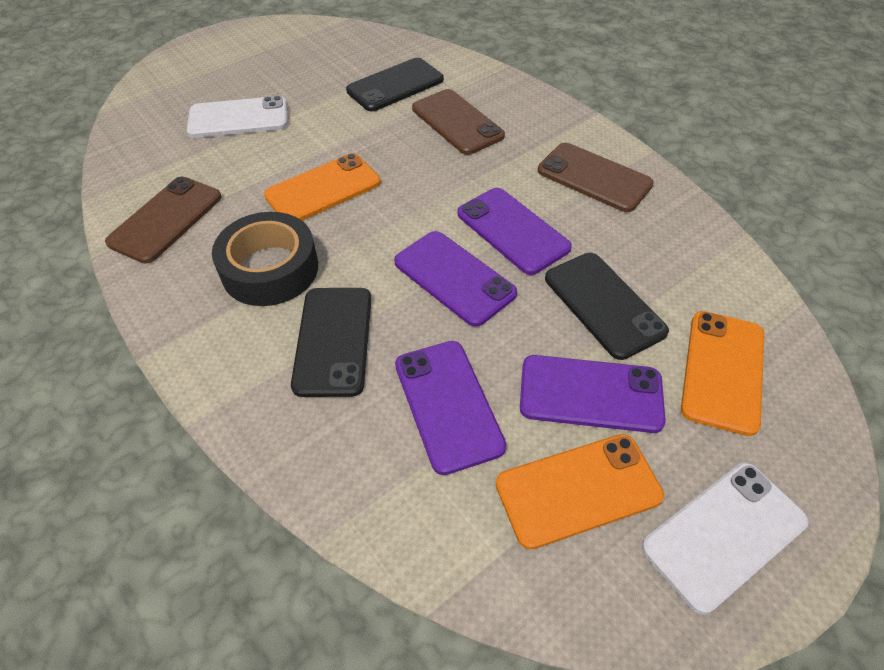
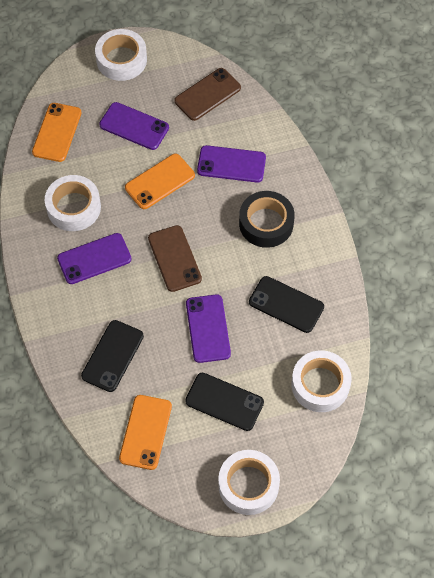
brown phone: [105,177,222,264] [412,89,505,155] [538,143,654,212] = 3 -> [148,225,202,292] [174,68,241,121] = 2
white phone: [187,95,288,138] [642,463,809,614] = 2 -> none = 0
white tape: none = 0 -> [45,175,101,231] [95,29,147,81] [218,450,280,515] [291,350,352,412] = 4

